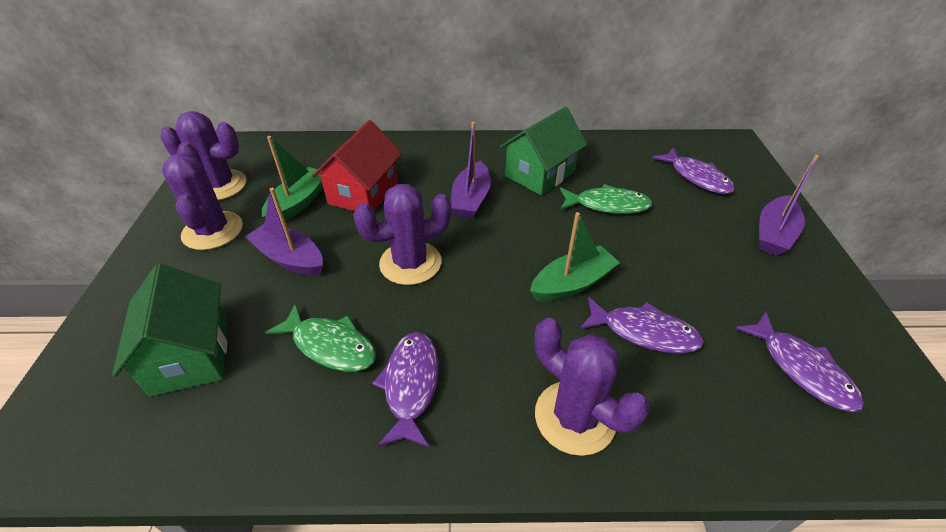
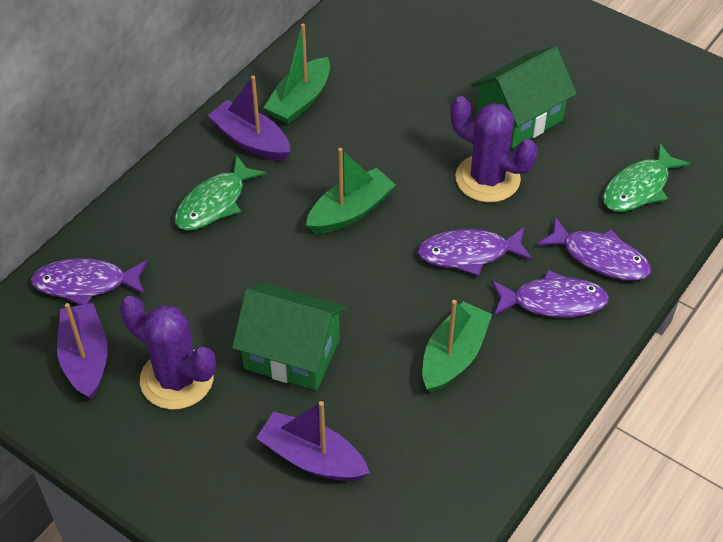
green boat: [262,136,323,221] [530,212,620,302] = 2 -> [263,24,330,124] [306,148,396,234] [422,300,492,393] = 3
purple cactus: [161,111,247,201] [162,142,243,250] [353,184,451,285] [534,318,649,456] = 4 -> [120,296,216,410] [450,96,538,203] = 2
red house: [312,120,402,211] = 1 -> none = 0

